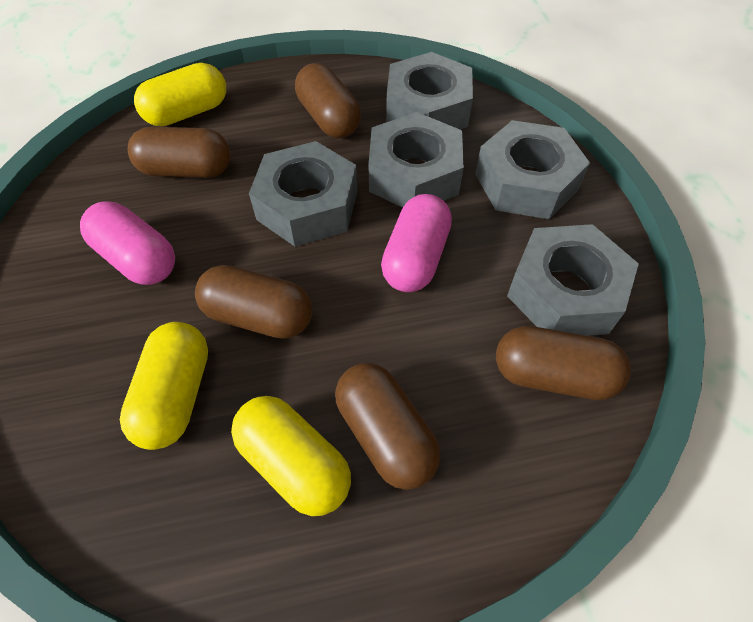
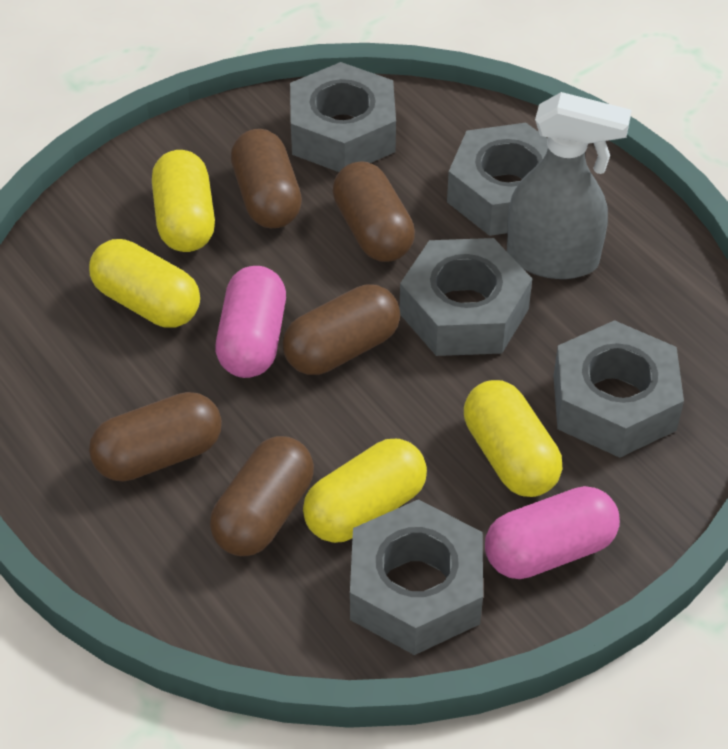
grey spray bottle: none = 0 -> [507,92,631,279] = 1
yellow capsule: [120,322,208,450] [134,63,226,126] [231,396,351,516] = 3 -> [89,239,200,328] [152,150,215,252] [303,439,427,543] [464,380,562,497] = 4

